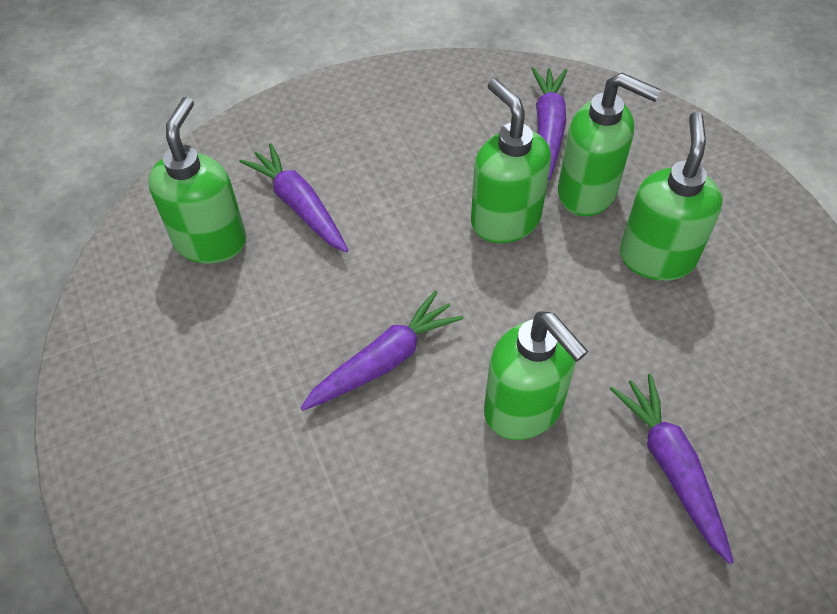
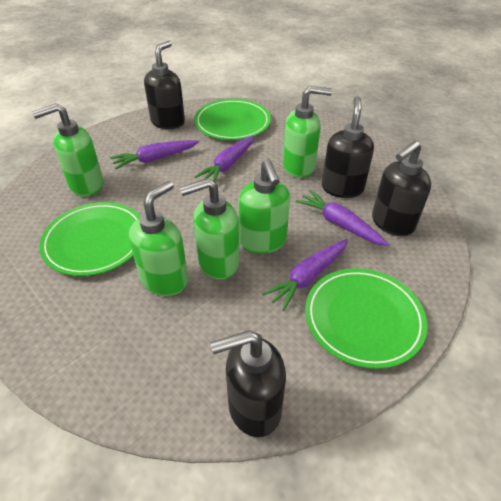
black soap dispenser: none = 0 -> [144,41,185,129] [210,330,286,437] [322,96,374,198] [372,141,431,236] = 4
green plate: none = 0 -> [39,202,140,276] [194,99,271,140] [305,268,427,369] = 3

